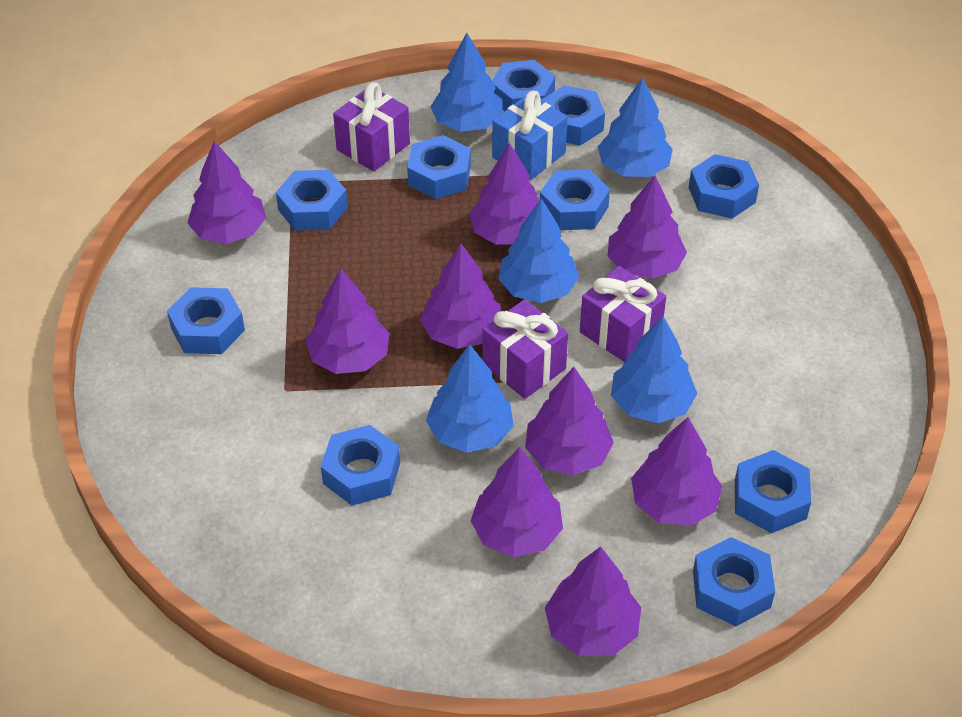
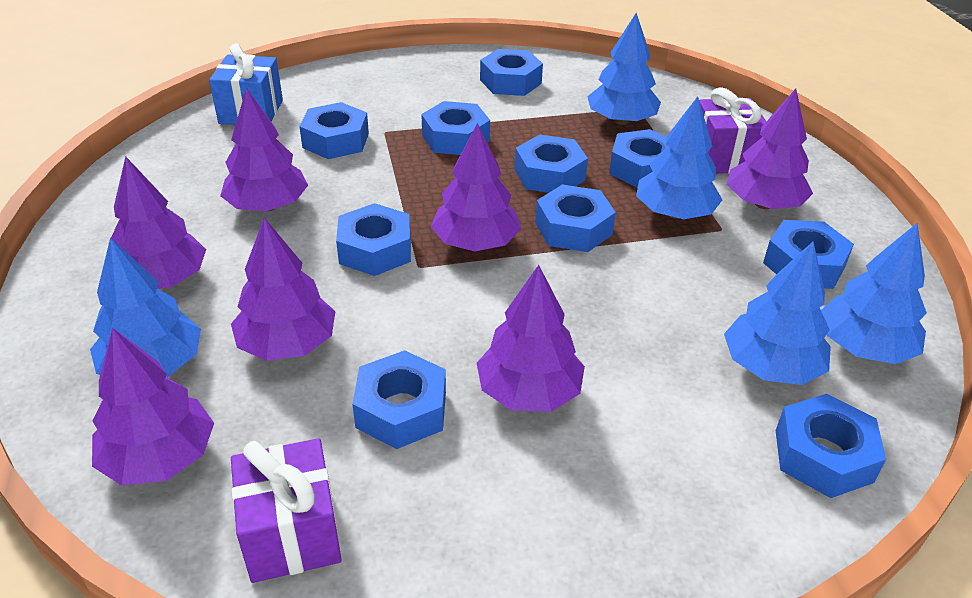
purple gift: [333,83,410,172] [482,299,568,399] [580,266,666,362] = 3 -> [231,438,341,583] [699,87,766,174] = 2
purple tree: [188,141,266,244] [306,269,389,374] [420,243,501,349] [469,143,539,245] [471,447,563,557] [525,367,614,475] [545,546,641,656] [608,175,687,279] [631,417,722,526] = 9 -> [92,328,214,485] [111,157,206,289] [220,88,308,211] [231,218,335,361] [431,123,521,251] [477,265,585,412] [727,89,813,209] = 7

